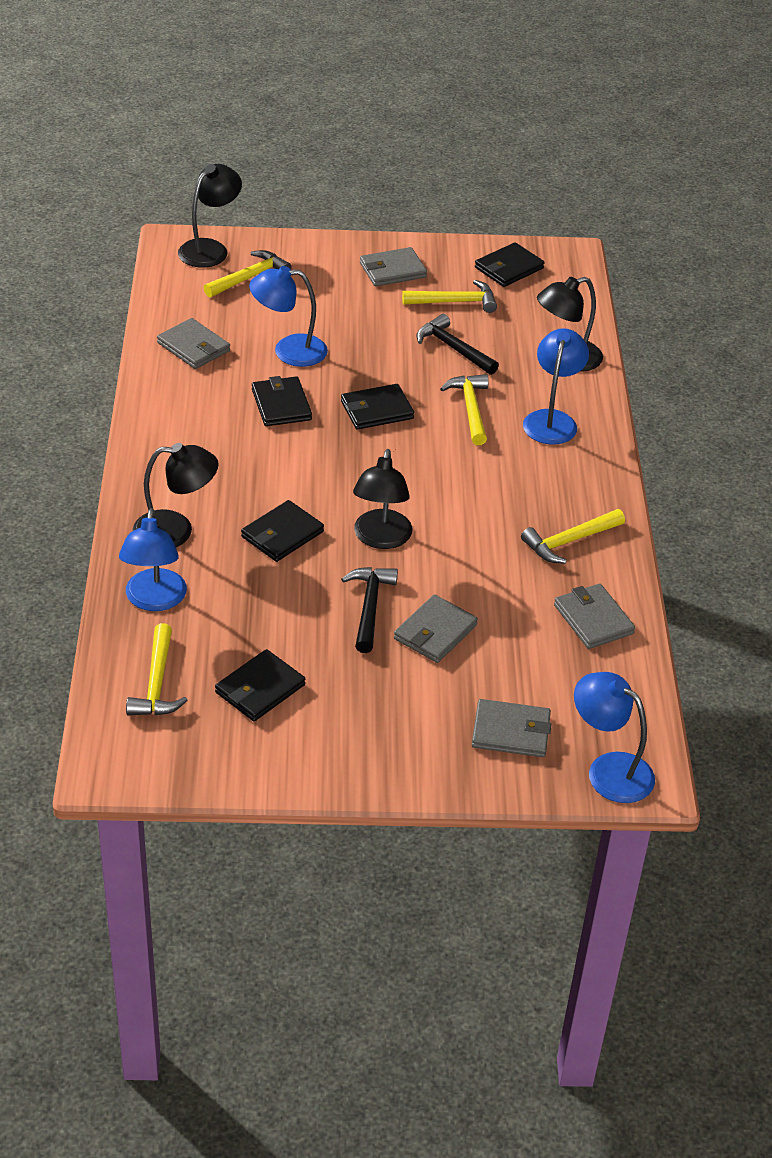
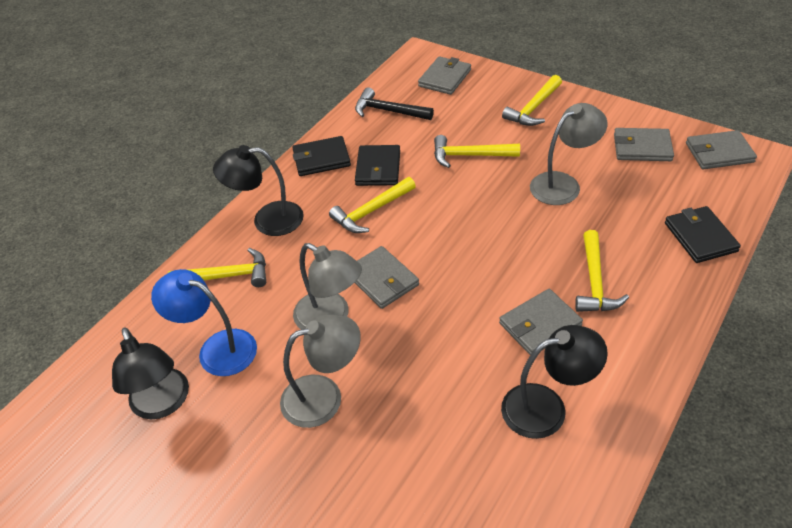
black hammer: [341,567,398,653] [416,314,499,375] = 2 -> [355,87,434,120] = 1
black lamp: [133,443,219,547] [178,164,242,268] [353,449,412,549] [537,277,603,372] = 4 -> [112,327,189,419] [213,145,304,236] [501,325,608,439] = 3
black wallet: [215,649,305,721] [241,500,324,562] [252,376,312,426] [341,384,414,430] [475,242,544,287] = 5 -> [292,136,351,176] [355,145,400,186] [665,206,741,263] = 3
blue lamp: [119,508,187,611] [249,266,328,367] [523,328,589,445] [574,672,655,803] = 4 -> [151,269,257,376] = 1
grey lamp: none = 0 -> [280,315,361,428] [293,243,362,329] [530,103,607,205] = 3

